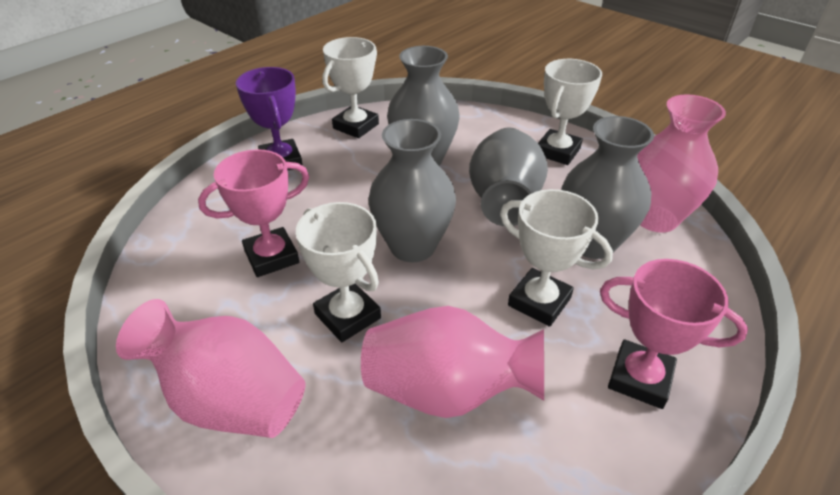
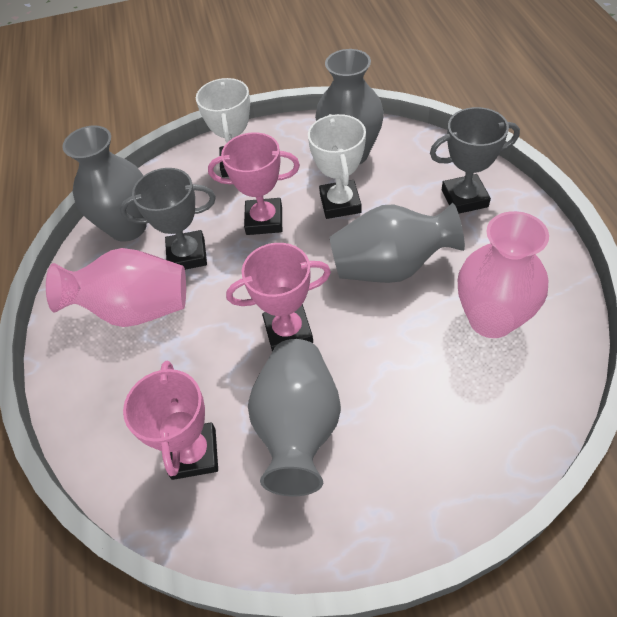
grey trophy: none = 0 -> [120,168,216,270] [430,107,520,214] = 2
pink trophy: [198,149,309,277] [600,259,748,409] = 2 -> [123,360,218,480] [208,132,300,235] [226,243,331,351] = 3
pink vase: [116,299,305,438] [361,306,544,418] [637,94,726,233] = 3 -> [46,248,186,327] [458,211,549,338] = 2
purple trophy: [236,67,303,170] = 1 -> none = 0
white trophy: [296,202,381,342] [322,37,379,138] [500,189,613,327] [538,59,602,165] = 4 -> [196,78,250,177] [308,114,366,219] = 2

